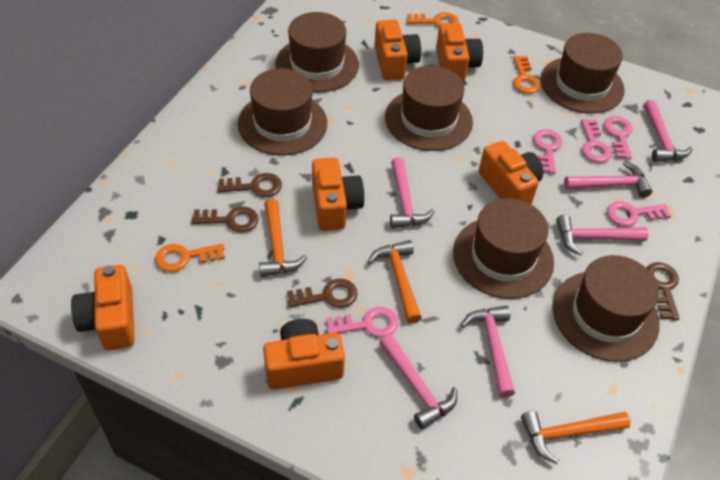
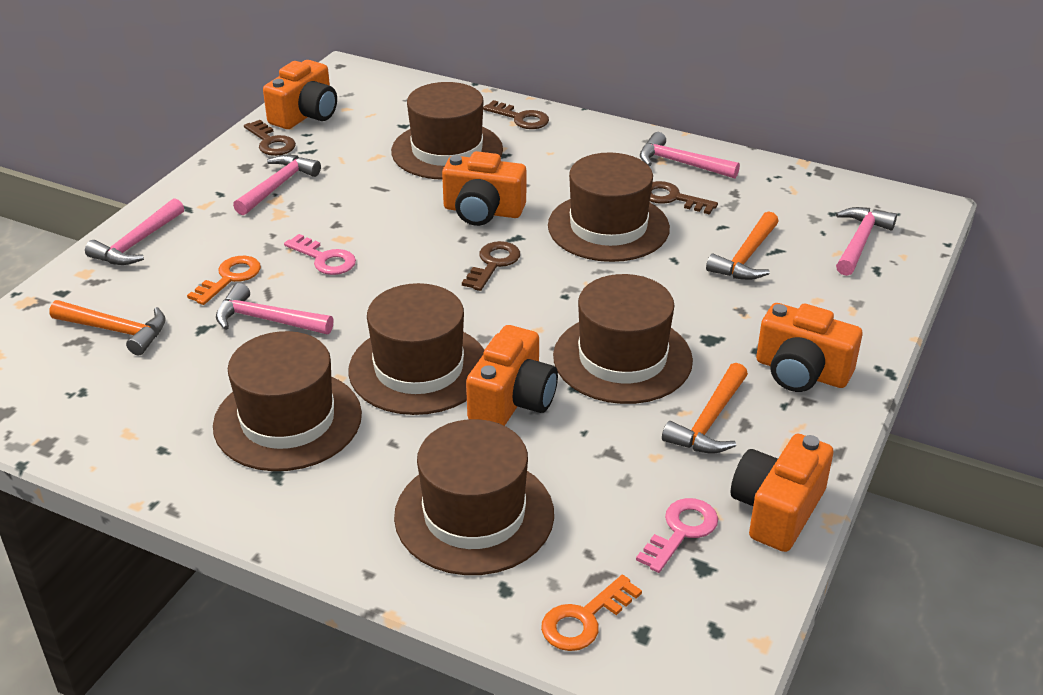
orange camera: [71,265,135,350] [263,319,345,389] [312,157,365,231] [374,20,421,80] [436,23,483,82] [479,141,543,204] = 6 -> [263,60,337,129] [442,151,526,226] [466,325,558,426] [731,434,834,552] [756,303,862,392] = 5
orange key: [155,244,225,272] [407,12,459,27] [513,56,541,94] = 3 -> [187,256,261,305] [541,575,642,651] = 2
pink hammer: [379,334,457,430] [390,157,435,229] [461,306,515,398] [556,215,648,256] [564,161,652,198] [644,100,693,162] = 6 -> [85,198,184,265] [216,283,334,334] [233,154,321,215] [640,132,740,178] [836,207,897,276] = 5
pink key: [326,307,398,338] [533,129,563,174] [581,119,612,163] [604,116,633,159] [607,201,671,226] = 5 -> [284,234,356,275] [636,498,718,573] = 2

